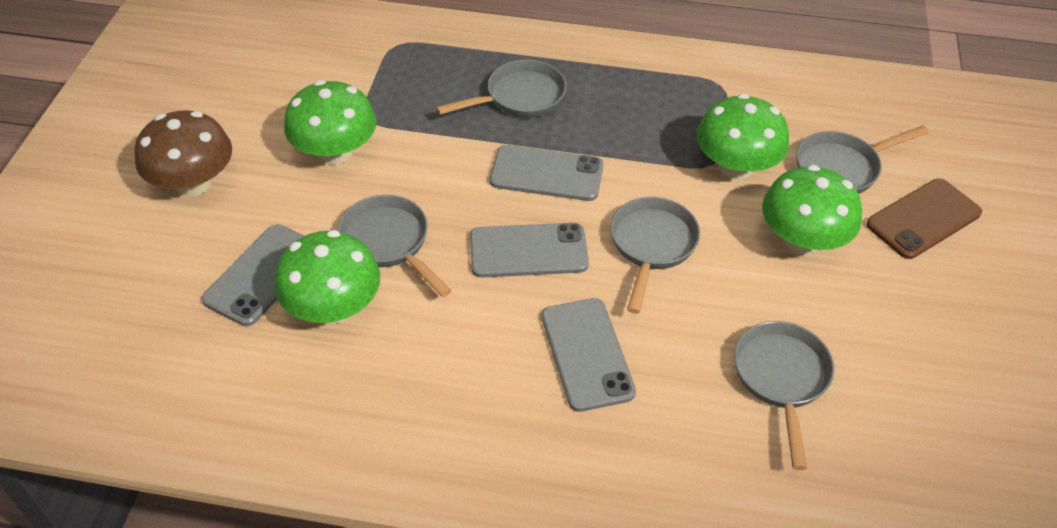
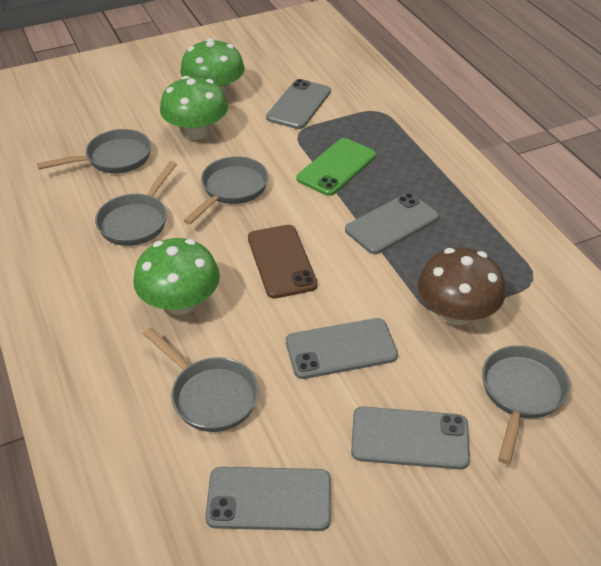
green mushroom: [274,230,380,324] [284,80,377,165] [696,94,789,179] [762,165,862,255] = 4 -> [133,238,220,315] [160,76,228,140] [180,38,245,96] = 3
green phone: none = 0 -> [297,138,376,196] = 1
grey phone: [202,224,304,326] [470,223,589,278] [490,145,603,201] [541,298,636,412] = 4 -> [205,467,331,531] [266,79,331,129] [286,318,398,379] [345,193,439,254] [351,407,470,470] = 5

